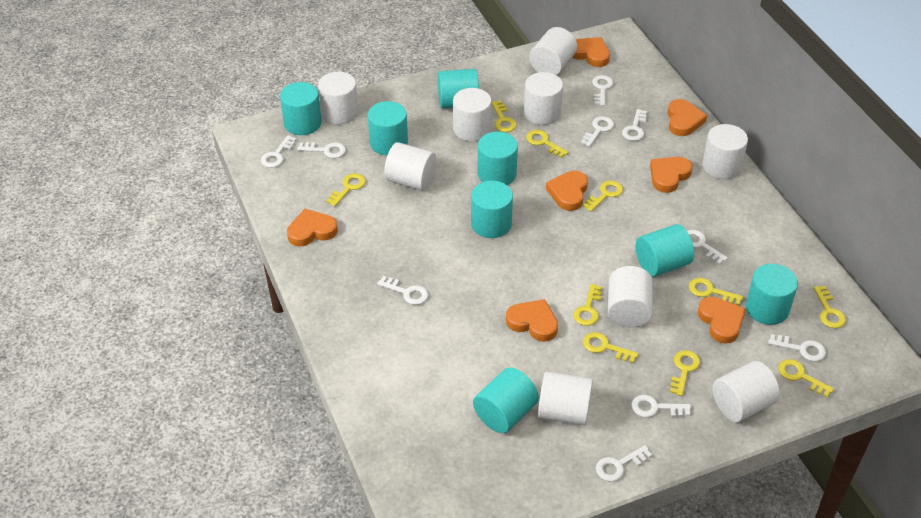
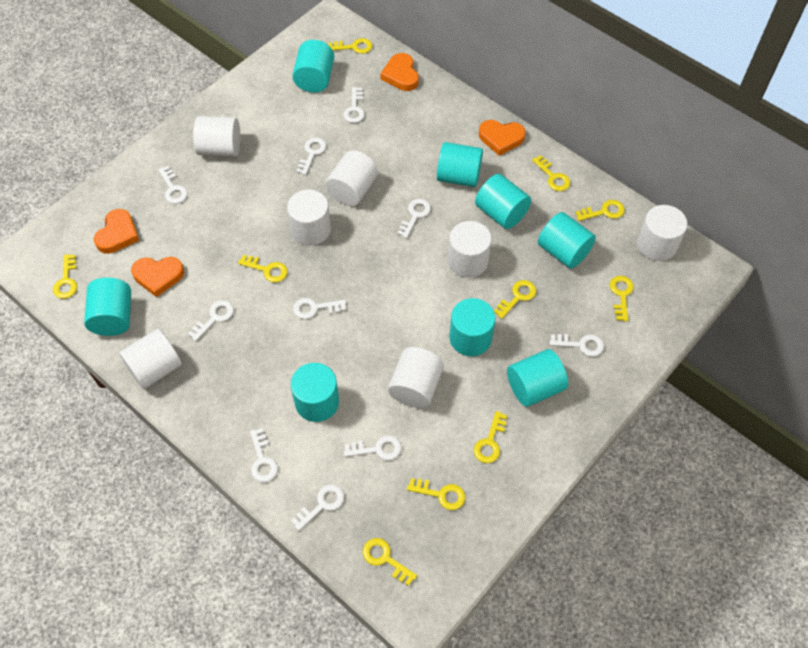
orange heart: [287,209,338,246] [506,299,558,342] [546,171,588,211] [572,37,610,67] [650,157,692,193] [668,99,707,136] [698,297,746,344] = 7 -> [94,209,139,254] [131,257,184,297] [380,53,419,91] [479,120,526,156] = 4
white cylinder: [318,72,358,125] [384,142,436,191] [453,88,491,141] [524,72,563,125] [529,27,577,75] [538,372,593,425] [608,266,653,327] [702,124,748,179] [712,361,780,422] = 9 -> [119,329,182,389] [193,116,240,157] [287,190,331,246] [325,150,378,206] [388,347,444,408] [448,221,492,278] [637,205,687,261] = 7

